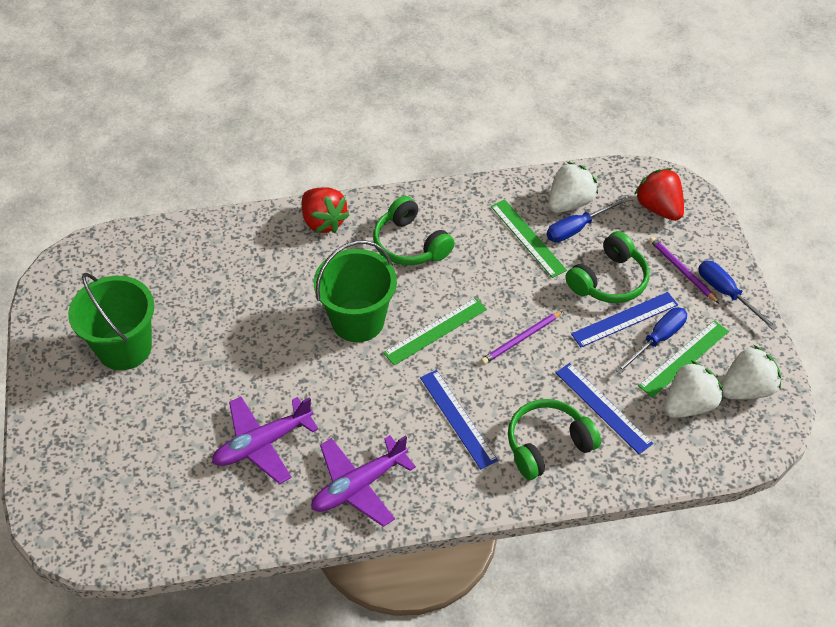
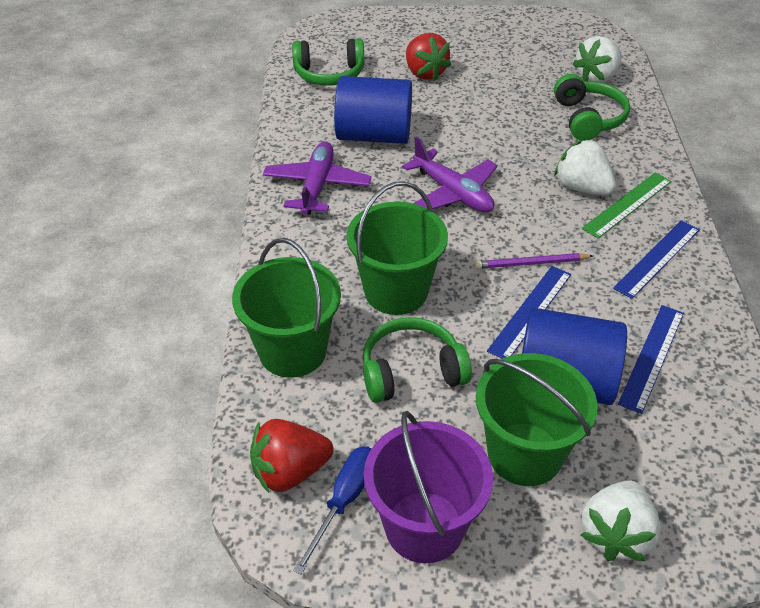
blue cylinder: none = 0 -> [334,76,412,144] [522,308,627,405] = 2
blue screwdriver: [547,197,628,242] [616,308,687,374] [698,261,777,330] = 3 -> [293,446,371,575] = 1
green bucket: [68,273,154,370] [314,240,397,342] = 2 -> [232,238,341,378] [347,181,448,315] [476,353,598,486] = 3
green ruler: [383,297,487,365] [491,199,567,278] [638,320,729,398] = 3 -> [582,172,671,239] = 1
purple bucket: none = 0 -> [364,411,493,563] = 1
purple pencil: [481,310,564,364] [649,237,719,303] = 2 -> [475,253,593,269] = 1

